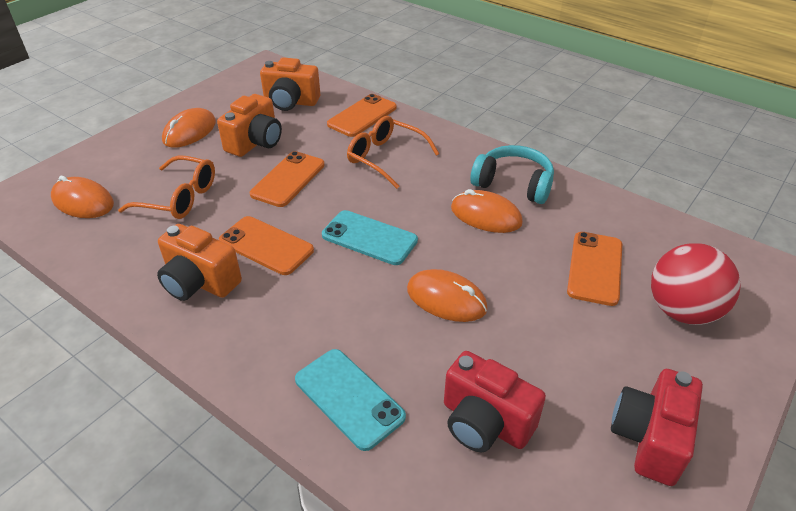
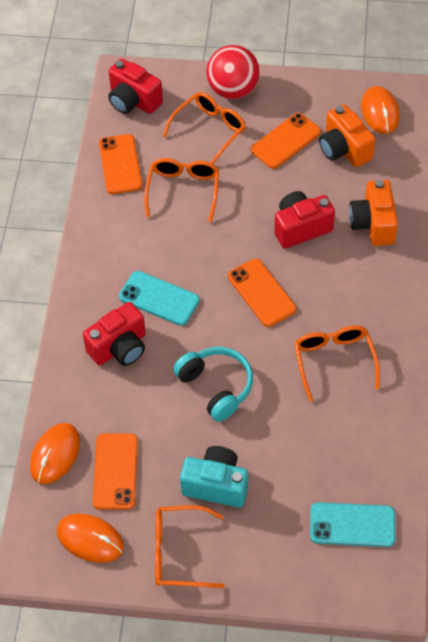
orange camera: [157,224,242,301] [217,94,282,157] [260,57,320,111] = 3 -> [319,104,375,167] [349,180,398,246] = 2
orange glasses: [118,155,215,219] [347,116,439,189] = 2 -> [144,158,219,222] [155,505,225,588] [163,92,246,164] [294,325,380,402] = 4
orange mouse: [51,176,114,218] [162,108,216,148] [407,269,488,322] [451,189,523,233] = 4 -> [30,423,80,484] [57,514,124,563] [361,86,399,134] = 3
red camera: [444,351,546,452] [611,369,703,486] = 2 -> [83,302,146,366] [108,58,163,114] [274,191,335,249] = 3
turquoise camera: none = 0 -> [180,446,248,508] = 1

